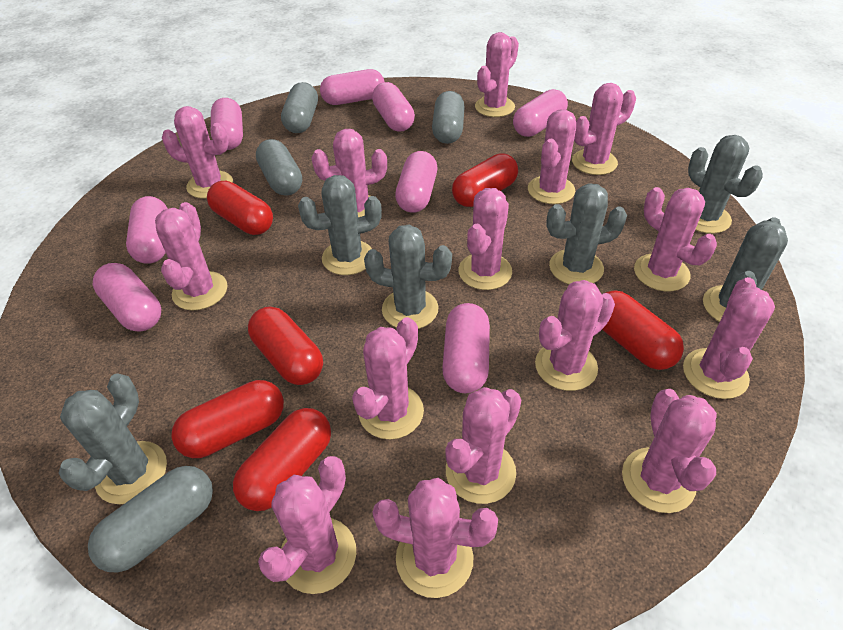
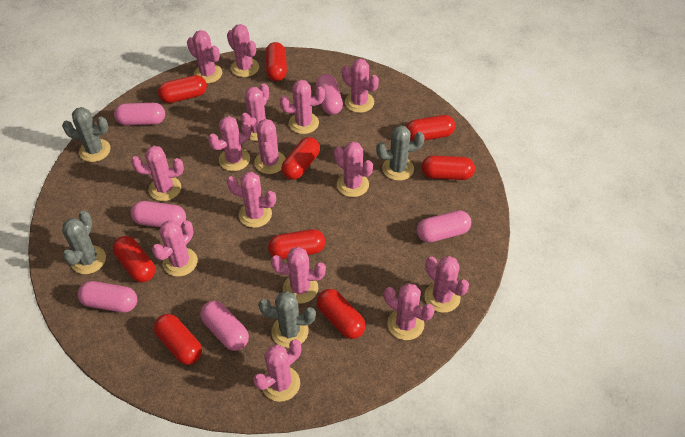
grey cactus: [59,373,167,504] [298,175,382,275] [364,225,452,329] [546,183,627,284] [688,135,763,234] [703,217,788,322] = 6 -> [62,107,111,162] [62,211,106,274] [259,291,316,348] [376,125,425,181] = 4
grey capsule: [88,466,213,572] [256,139,302,196] [281,82,318,133] [432,91,465,144] = 4 -> none = 0
pink capsule: [93,263,161,332] [126,196,168,264] [211,98,243,150] [320,69,385,105] [372,82,415,132] [395,151,437,213] [442,303,490,393] [513,89,568,137] = 8 -> [78,281,137,313] [114,103,165,125] [131,201,186,227] [200,301,249,351] [316,74,343,115] [417,210,471,243] = 6
red capsule: [171,380,284,458] [207,181,273,235] [233,408,331,511] [248,307,323,385] [452,153,518,207] [602,290,684,370] = 6 -> [113,236,155,282] [154,314,202,365] [158,75,207,103] [265,42,287,81] [268,229,325,259] [282,137,320,180] [317,289,366,339] [406,115,455,141] [421,156,475,180] = 9

